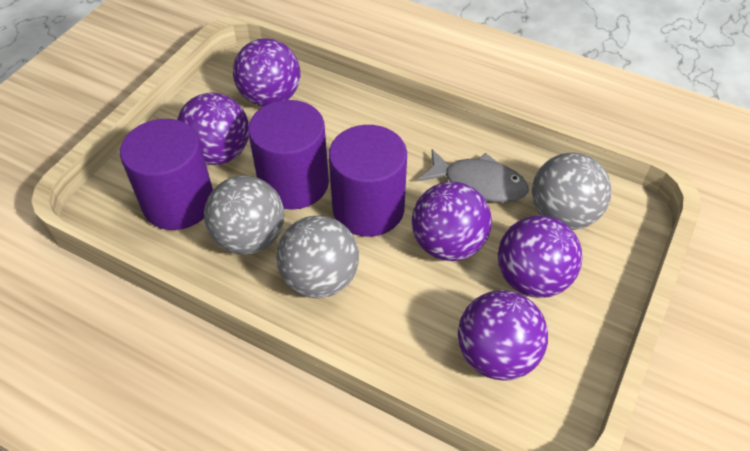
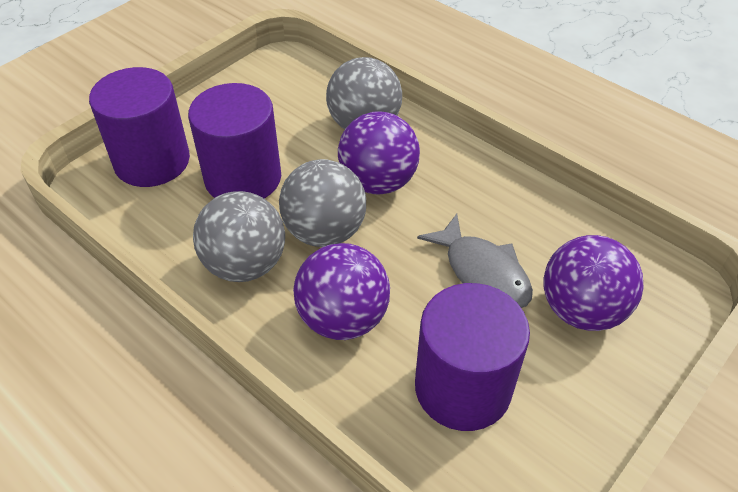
purple ball: [177,93,249,165] [233,38,300,107] [412,182,492,261] [458,290,548,381] [498,215,582,298] = 5 -> [293,243,390,340] [338,111,420,194] [544,235,643,331] = 3

